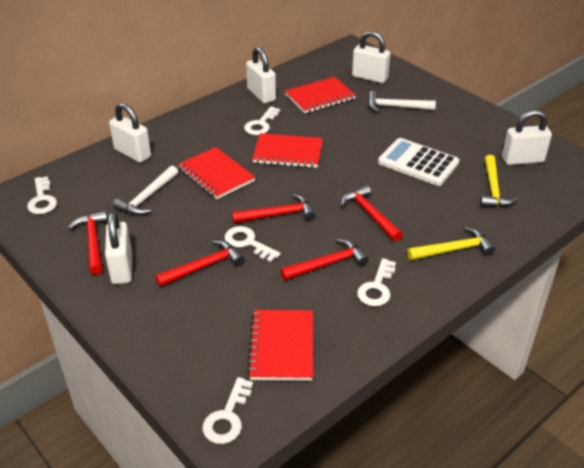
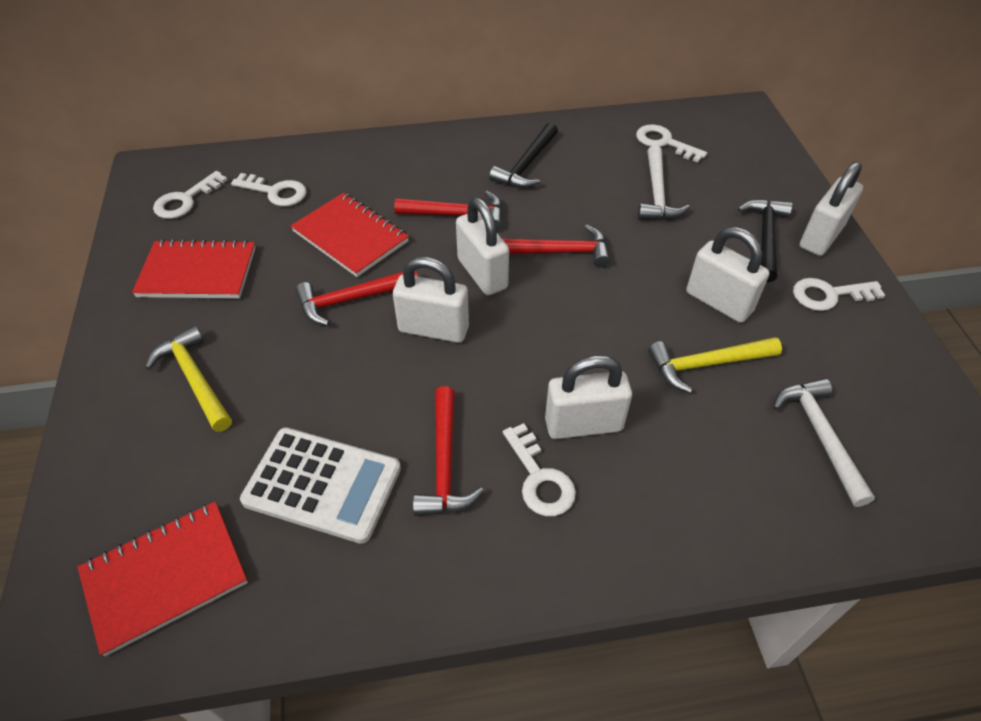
black hammer: none = 0 -> [489,123,558,188] [738,199,793,282] = 2
red hammer: [68,211,108,275] [155,240,244,287] [232,193,315,223] [280,238,369,281] [341,185,403,242] = 5 -> [295,270,418,326] [394,191,503,231] [413,386,484,516] [502,225,610,268] = 4
red notebook: [178,147,256,199] [247,310,313,381] [252,133,323,168] [285,77,356,113] = 4 -> [78,502,248,656] [132,239,255,298] [291,193,409,277] = 3

